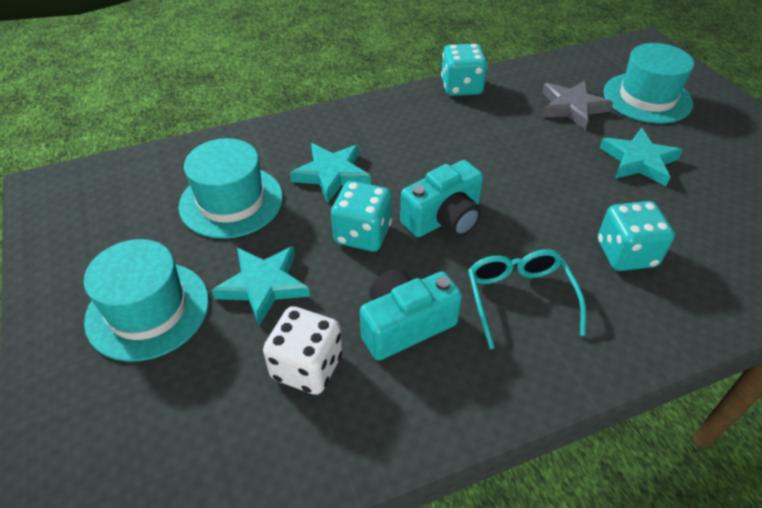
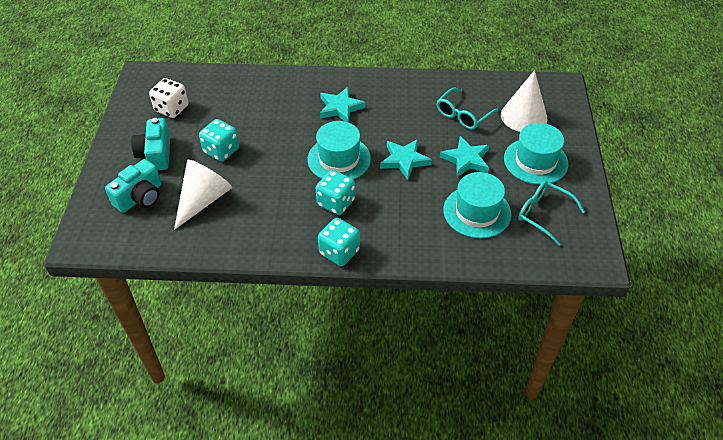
grey star: [542,80,613,130] = 1 -> none = 0
turquoise glasses: [468,249,586,349] = 1 -> [437,87,499,130] [518,181,585,246] = 2
white cone: none = 0 -> [174,160,232,230] [501,70,547,132] = 2

